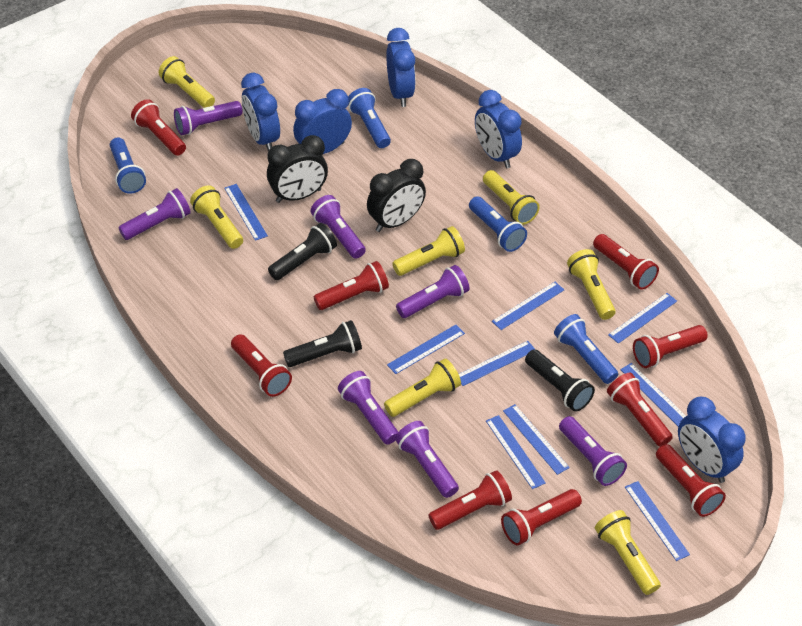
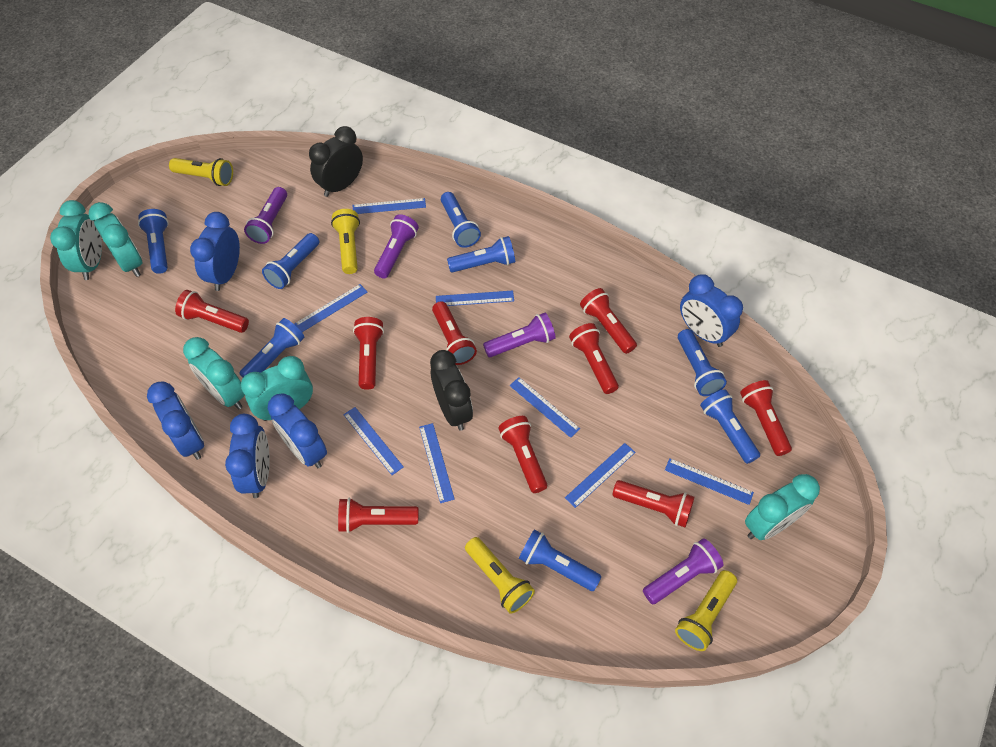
black flashlight: [268,223,337,280] [283,320,362,367] [525,349,595,412] = 3 -> none = 0
blue flashlight: [110,137,146,194] [348,88,391,148] [469,196,527,252] [554,314,618,384] = 4 -> [138,209,169,274] [239,318,305,377] [262,233,319,289] [441,192,481,248] [447,236,515,273] [519,529,602,591] [678,329,727,396] [700,389,760,464] = 8
blue ruler: [224,184,268,241] [387,325,465,374] [459,341,536,386] [486,415,546,489] [492,282,564,330] [503,404,570,475] [608,293,677,344] [620,363,686,426] [625,481,690,561] = 9 -> [295,284,367,332] [343,407,404,475] [353,198,426,214] [419,423,455,503] [436,290,514,306] [509,377,580,438] [565,443,635,508] [665,458,754,505] = 8
purple flashlight: [119,188,191,240] [174,101,242,135] [311,195,366,259] [338,371,398,445] [395,421,459,498] [396,265,469,318] [559,416,627,486] = 7 -> [244,187,287,244] [374,214,419,279] [483,313,555,357] [643,538,724,604] = 4
turquoise clock: none = 0 -> [50,200,102,280] [89,202,142,277] [183,337,245,410] [241,356,313,421] [745,474,820,540] = 5
yellow flashlight: [159,56,215,108] [190,185,243,249] [384,358,461,417] [392,226,465,276] [483,170,540,225] [567,249,616,320] [595,510,661,595] = 7 -> [169,158,233,186] [331,209,360,274] [465,537,535,614] [675,570,737,651] = 4

